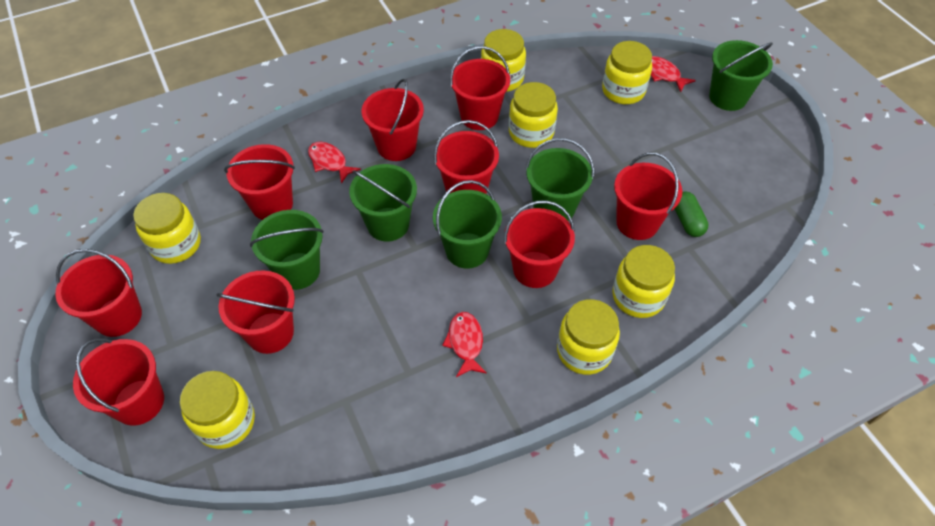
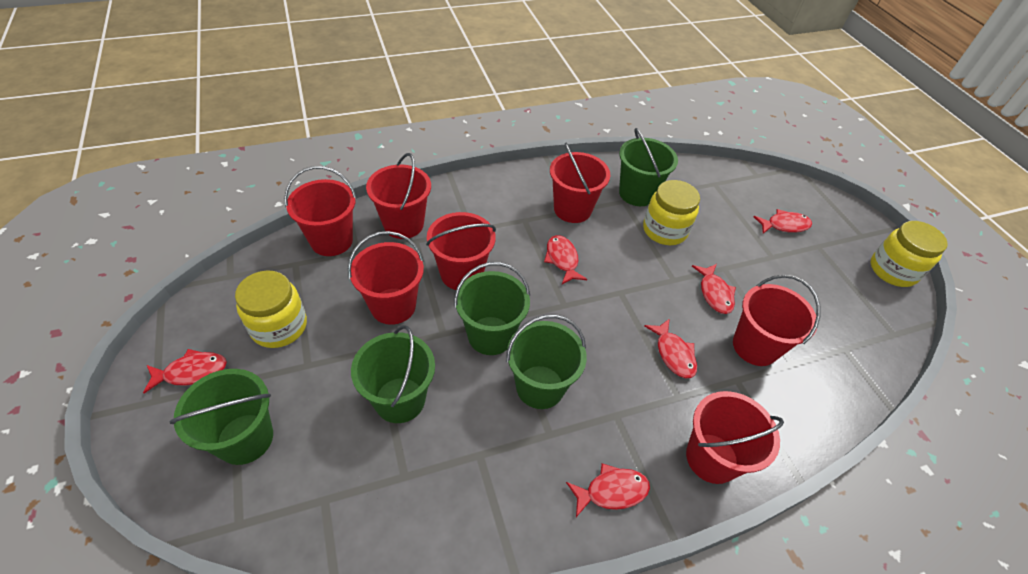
green capsule: [674,192,709,237] = 1 -> none = 0
red bucket: [55,249,142,337] [73,338,164,426] [217,270,295,354] [224,144,295,220] [362,78,424,161] [434,120,499,194] [450,46,510,130] [504,200,575,288] [614,153,682,240] = 9 -> [284,166,357,256] [348,231,424,325] [366,153,431,239] [426,212,496,290] [550,143,610,223] [686,391,784,484] [733,275,820,366] = 7
red fish: [308,142,361,184] [442,312,487,377] [651,56,696,92] = 3 -> [143,349,227,393] [544,235,587,284] [566,463,650,517] [644,319,697,378] [692,264,736,314] [753,209,812,234] = 6
yellow jar: [133,193,201,264] [180,371,255,449] [481,29,526,92] [509,82,558,148] [557,299,620,375] [602,41,652,104] [612,245,675,318] = 7 -> [235,270,307,348] [643,180,700,245] [871,221,948,287] = 3

